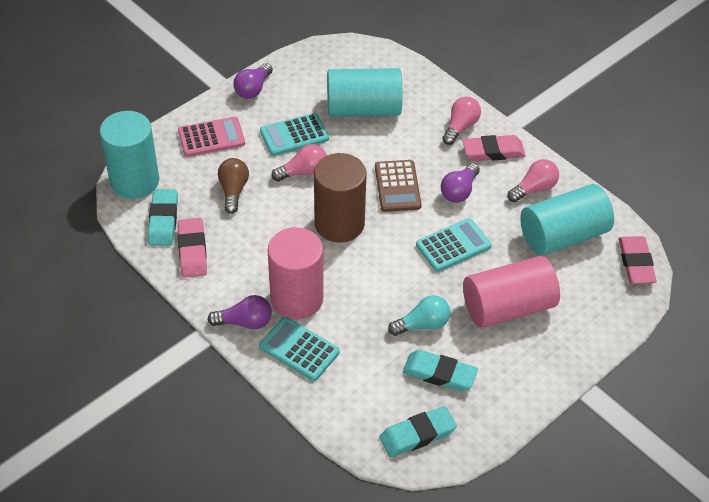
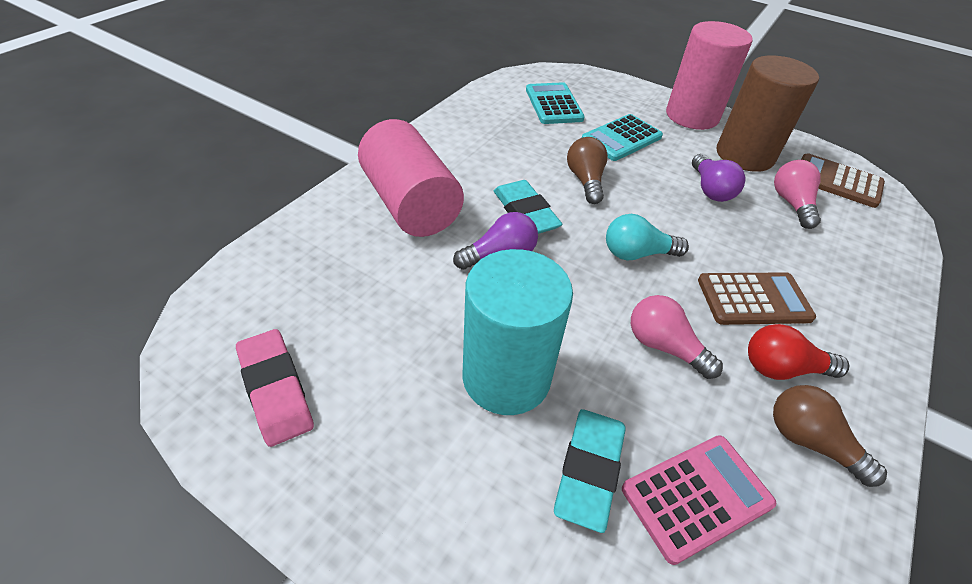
brown calculator: [375,160,422,212] = 1 -> [698,272,816,325] [801,153,885,208] = 2
brown light bulb: [218,158,249,214] = 1 -> [567,137,608,204] [773,385,887,487] = 2
pink eraser: [178,218,207,278] [462,135,526,161] [618,236,657,284] = 3 -> [236,329,314,447] = 1
pink light bulb: [272,144,327,181] [442,97,481,145] [508,159,559,202] = 3 -> [631,295,723,379] [774,160,821,229] = 2
purple light bulb: [208,295,272,329] [233,63,273,99] [441,163,480,203] = 3 -> [453,212,538,270] [692,154,745,202] = 2
red light bulb: none = 0 -> [748,324,849,380] = 1
turquoise calculator: [259,317,340,381] [260,113,329,156] [416,218,491,272] = 3 -> [526,82,585,124] [582,114,663,161] = 2
turquoise cylinder: [100,111,159,199] [327,68,402,117] [520,184,614,256] = 3 -> [463,249,573,415] = 1
turquoise eraser: [148,189,178,246] [379,406,457,458] [403,350,478,391] = 3 -> [494,180,563,234] [554,409,626,533] = 2

